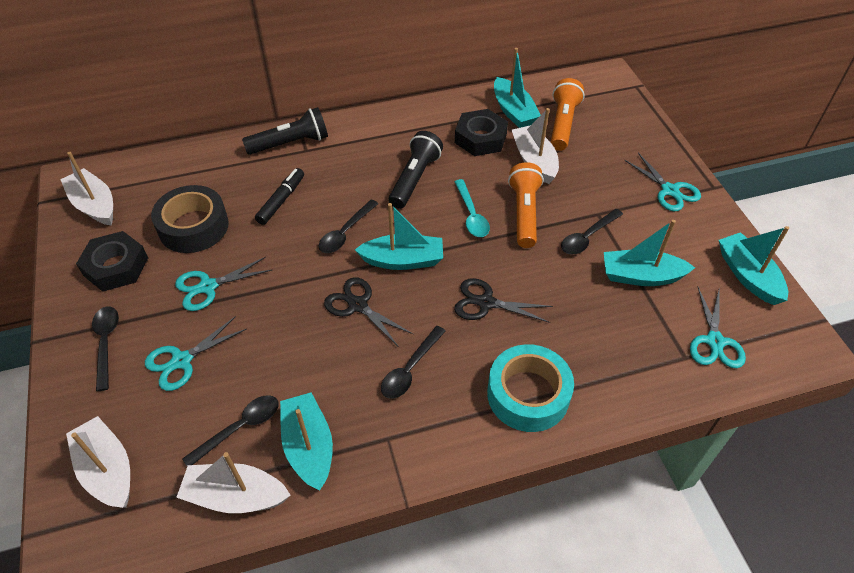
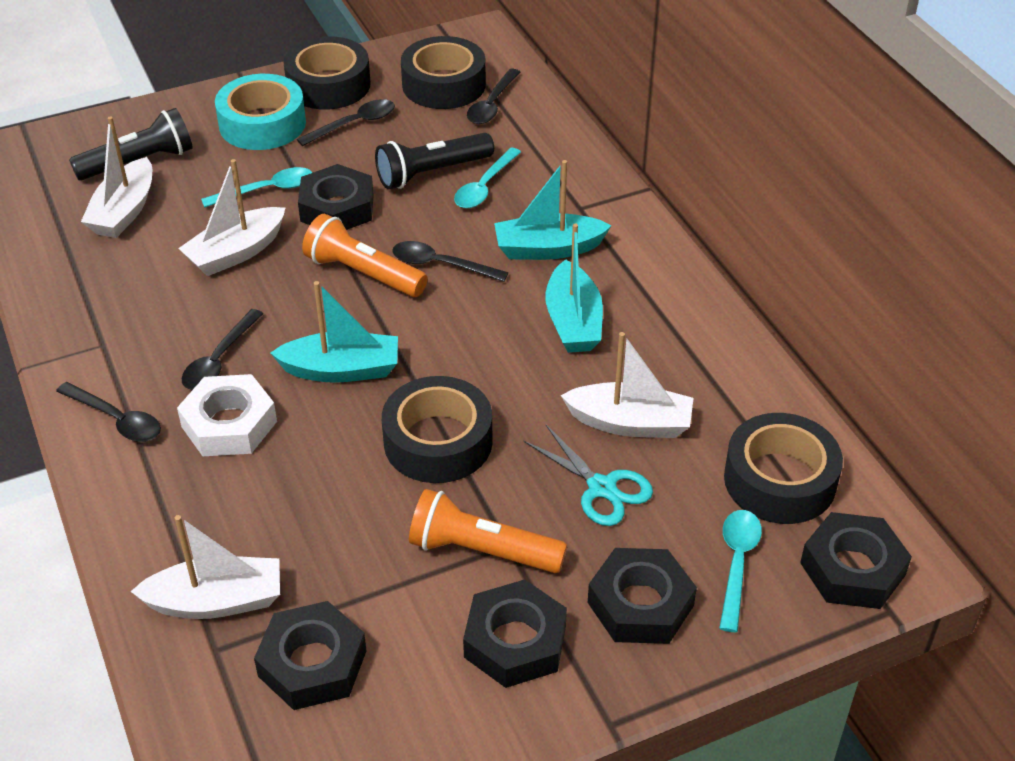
black marker: [255,168,304,225] = 1 -> none = 0
black nut: [76,231,148,292] [455,109,508,156] = 2 -> [254,601,366,710] [298,164,373,230] [463,579,567,688] [588,548,697,644] [800,512,912,609] = 5
black scissors: [324,277,414,347] [454,278,553,323] = 2 -> none = 0
black tape: [151,185,229,253] = 1 -> [283,37,371,110] [382,376,493,483] [401,36,486,109] [724,413,843,524] = 4
turquoise boat: [280,392,333,491] [355,203,443,270] [494,48,541,128] [604,220,695,286] [719,226,789,305] = 5 -> [270,281,398,383] [494,160,612,260] [545,224,603,353] = 3
turquoise scissors: [145,316,247,391] [175,257,272,311] [624,153,701,211] [690,287,746,368] = 4 -> [524,425,653,526] = 1
turquoise spoon: [454,179,490,237] = 1 -> [201,167,313,208] [454,148,521,208] [719,510,762,632] = 3
white nut: none = 0 -> [177,374,277,456] = 1

